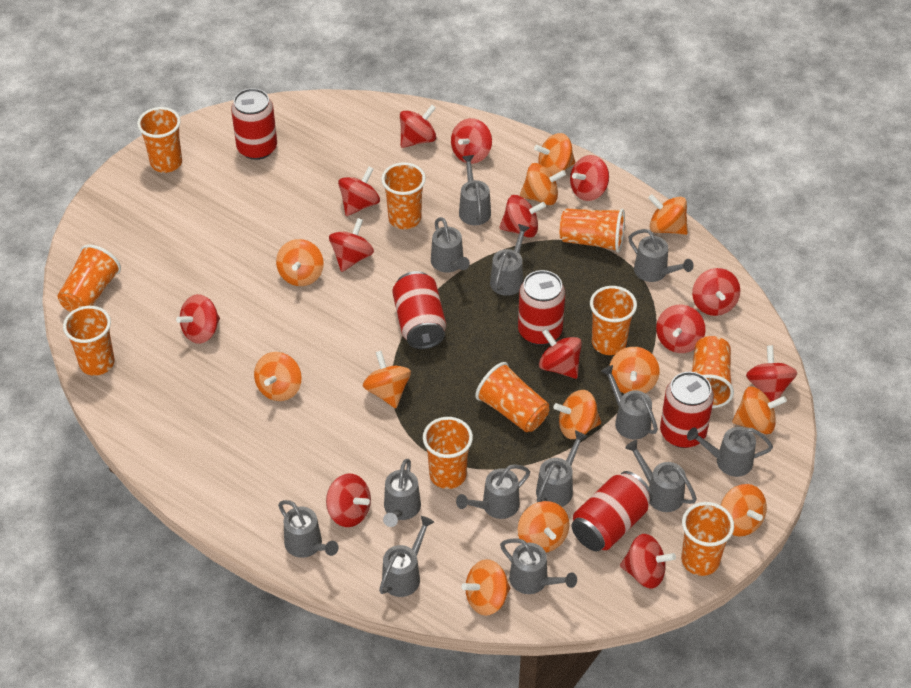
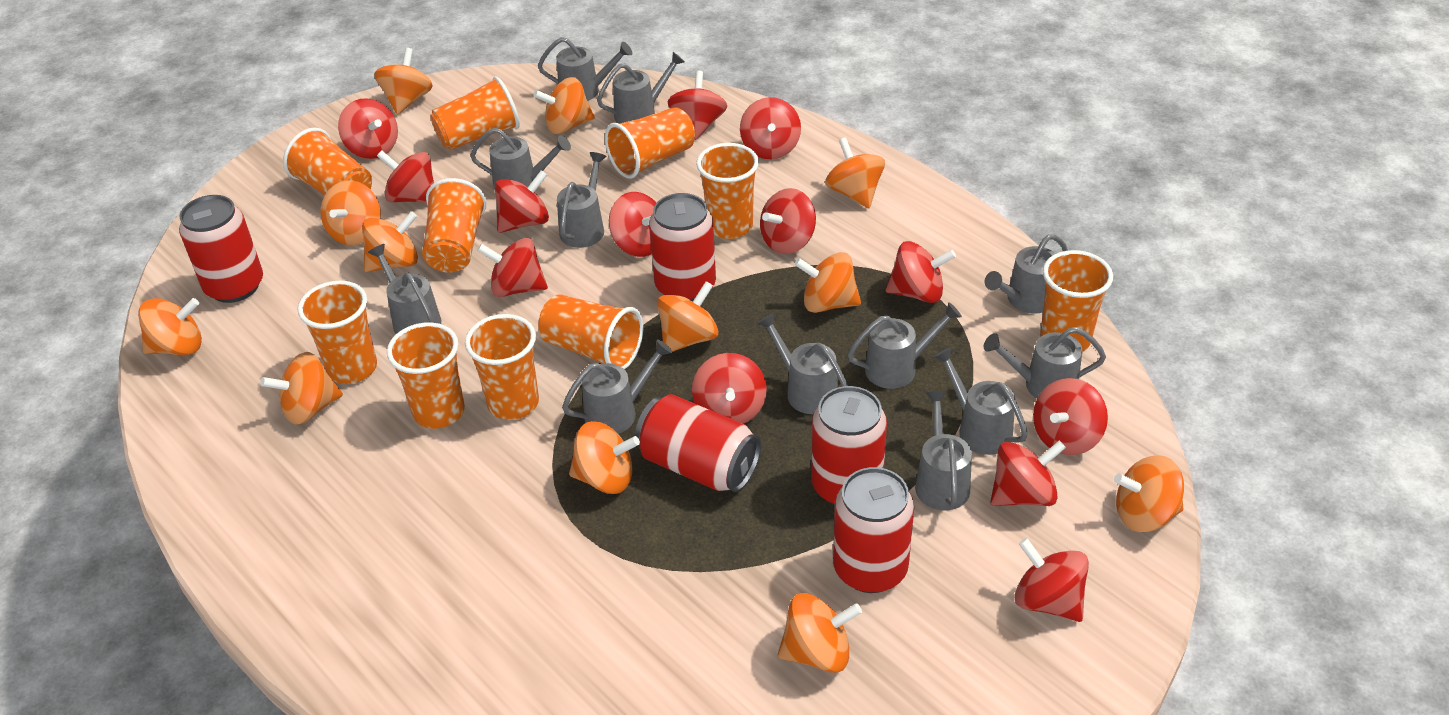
grey watering can: [278,500,339,558] [379,516,434,597] [383,459,421,527] [431,217,470,273] [456,464,530,519] [459,155,491,225] [490,224,530,296] [500,538,577,594] [536,430,588,507] [601,365,658,440] [625,440,697,512] [628,229,693,282] [687,427,773,477] = 13 -> [368,244,441,334] [470,128,571,190] [538,37,632,101] [557,152,607,248] [562,339,673,434] [597,52,685,124] [757,313,848,414] [848,302,962,389] [915,391,972,510] [934,347,1028,455] [984,327,1106,399] [985,234,1068,314] = 12

